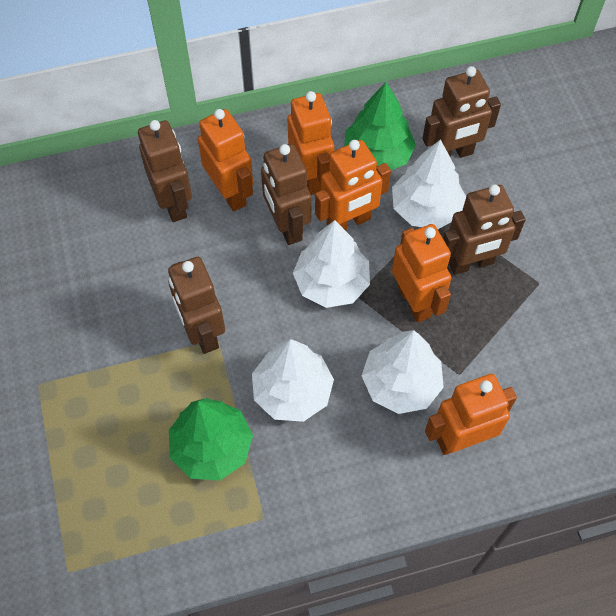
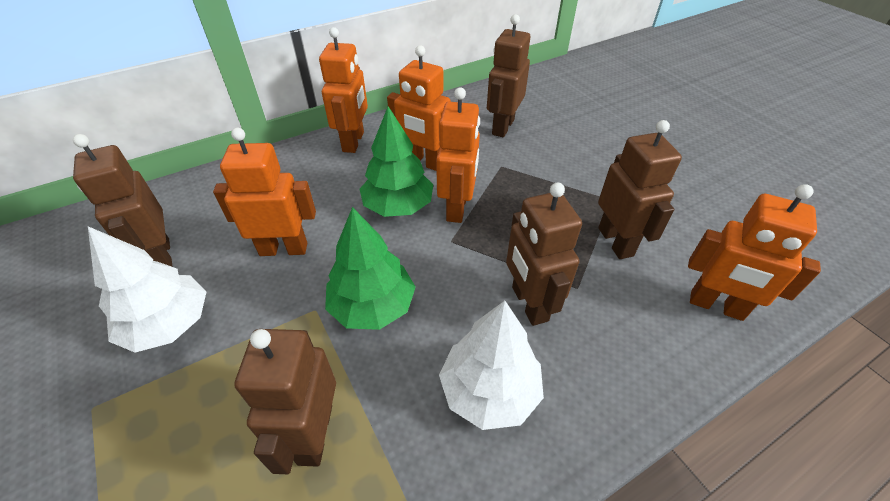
white tree: [252,339,334,422] [293,220,370,308] [362,330,444,414] [392,139,466,229] = 4 -> [88,226,207,353] [439,301,544,430] = 2

